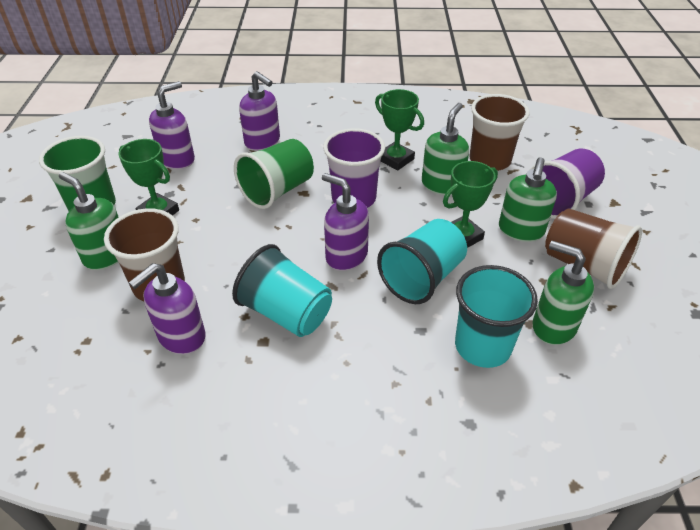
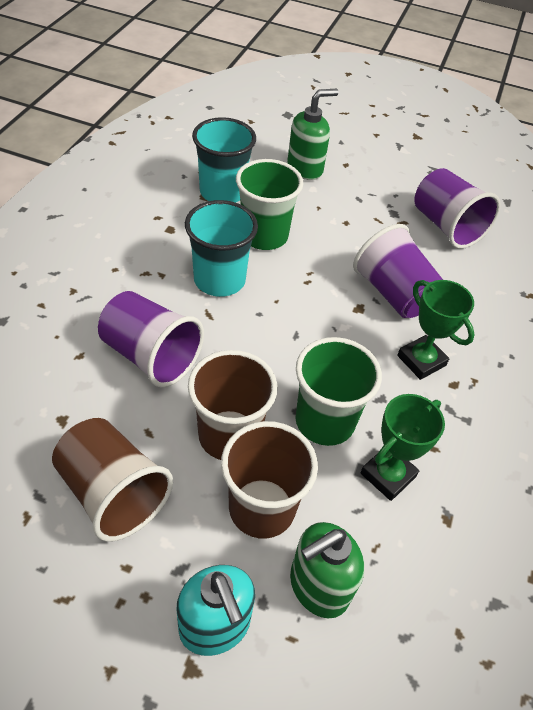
green soap dispenser: [59,172,118,270] [422,103,469,195] [499,157,557,242] [533,241,594,345] = 4 -> [287,89,339,180] [290,522,364,619] = 2
green trophy: [118,139,179,216] [375,89,424,170] [443,161,498,248] = 3 -> [361,394,445,501] [397,280,475,380] = 2
purple cup: [323,128,385,208] [530,149,605,219] = 2 -> [98,291,204,388] [353,224,443,318] [414,168,501,249] = 3
purple soap dispenser: [129,263,205,354] [149,81,195,169] [239,71,280,151] [322,173,369,271] = 4 -> none = 0
turquoise cup: [232,244,332,337] [377,219,467,304] [455,265,538,368] = 3 -> [185,200,258,297] [192,117,256,203] = 2
turquoise soap dispenser: none = 0 -> [177,565,255,656] = 1

